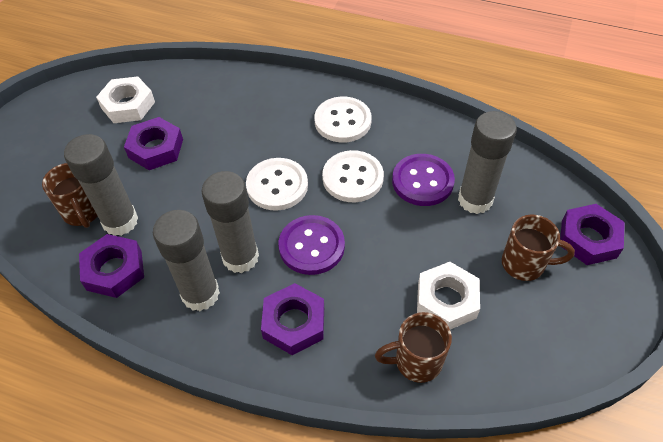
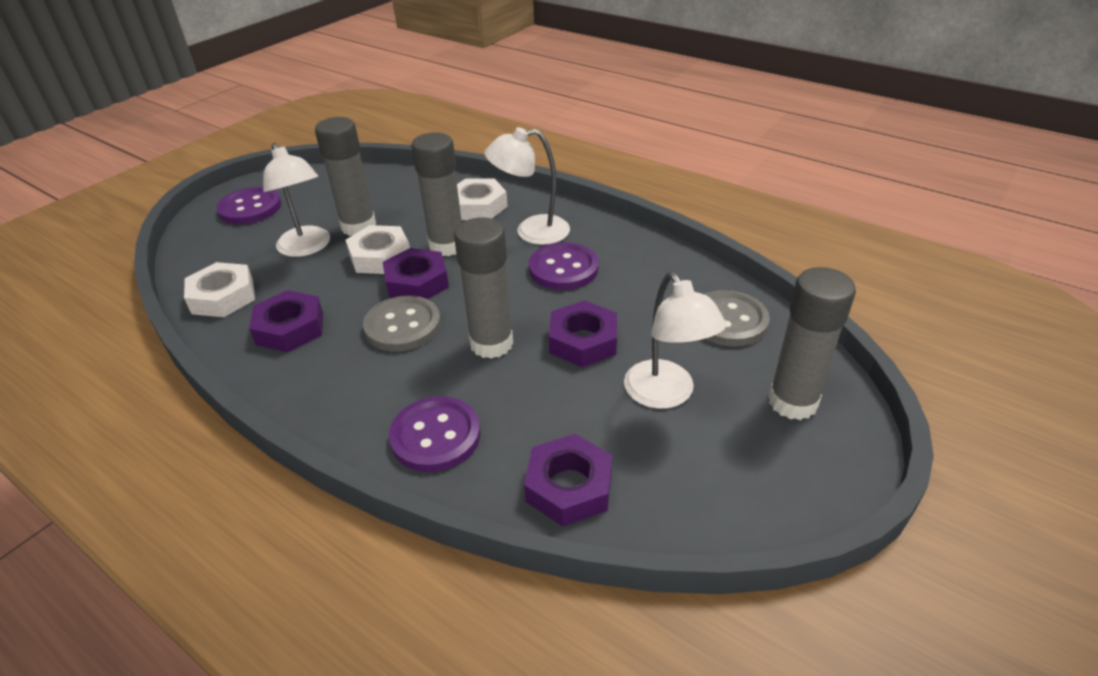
brown mug: [42,163,98,228] [375,312,452,383] [502,215,575,281] = 3 -> none = 0
grey button: none = 0 -> [363,296,441,352] [704,290,770,347] = 2
purple button: [279,215,345,275] [392,154,455,206] = 2 -> [216,187,281,225] [389,396,480,472] [529,243,598,290] = 3
white button: [246,158,308,211] [314,96,372,143] [322,150,384,202] = 3 -> none = 0
white lamp: none = 0 -> [263,142,330,257] [484,127,570,245] [624,272,726,409] = 3
white nut: [96,76,155,123] [417,262,480,329] = 2 -> [184,262,255,317] [345,225,410,274] [457,178,508,220] = 3

